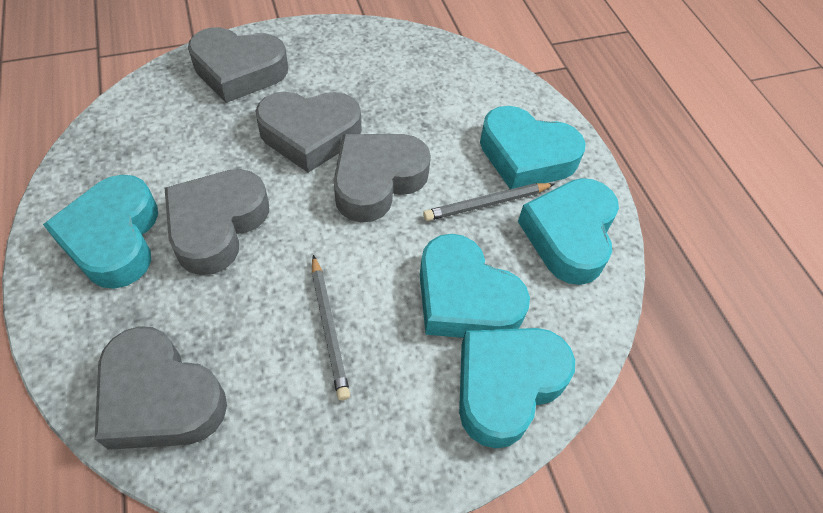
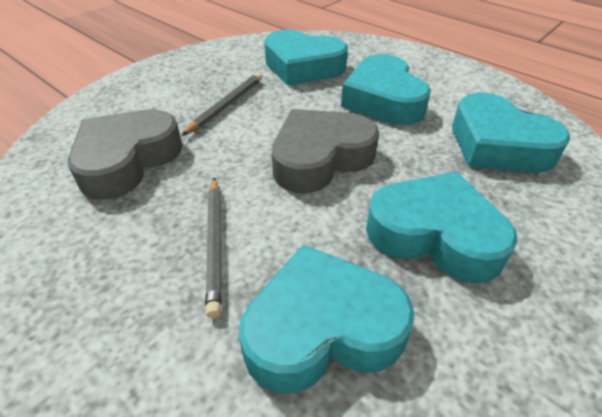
grey heart: [95,326,227,450] [165,169,269,275] [188,27,288,103] [255,92,361,173] [334,134,431,223] = 5 -> [68,109,182,200] [272,109,379,193] = 2

